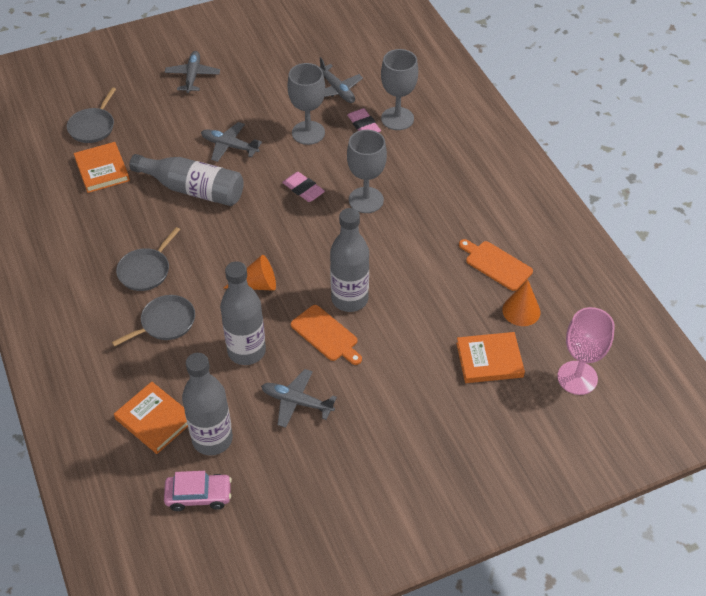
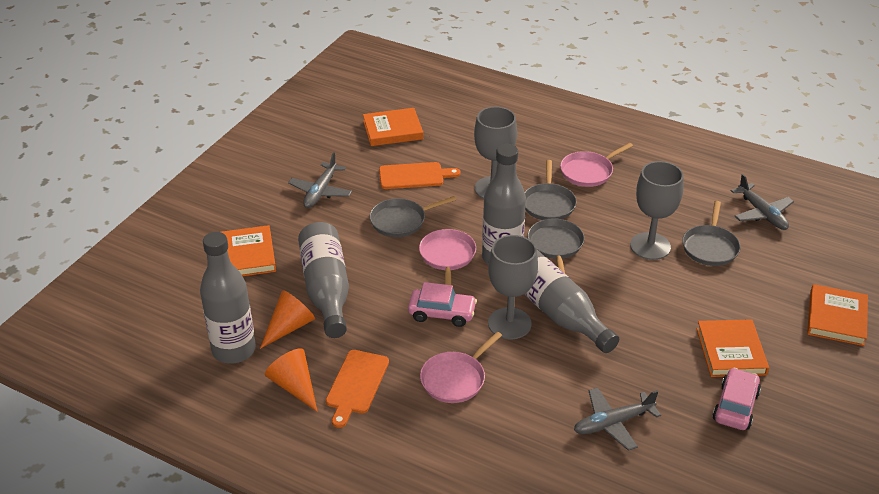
grey pan: [67,87,116,143] [112,295,195,347] [116,227,180,291] = 3 -> [370,196,456,237] [525,160,577,220] [528,218,584,273] [682,201,740,266] = 4
grey plane: [165,51,220,93] [201,122,262,162] [261,369,337,428] [320,57,363,103] = 4 -> [288,152,352,208] [574,387,661,451] [731,174,794,230] = 3
orange book: [74,142,130,193] [114,382,188,454] [456,332,525,383] = 3 -> [221,225,276,276] [363,108,423,146] [696,319,769,377] [807,284,868,346] = 4
pink car: [164,471,232,511] = 1 -> [408,282,477,327] [713,368,761,430] = 2
pink eraser: [282,172,325,202] [347,108,381,133] = 2 -> none = 0
pink goblet: [557,307,615,395] = 1 -> none = 0
pink pan: none = 0 -> [419,229,476,285] [420,332,502,403] [560,143,633,187] = 3

